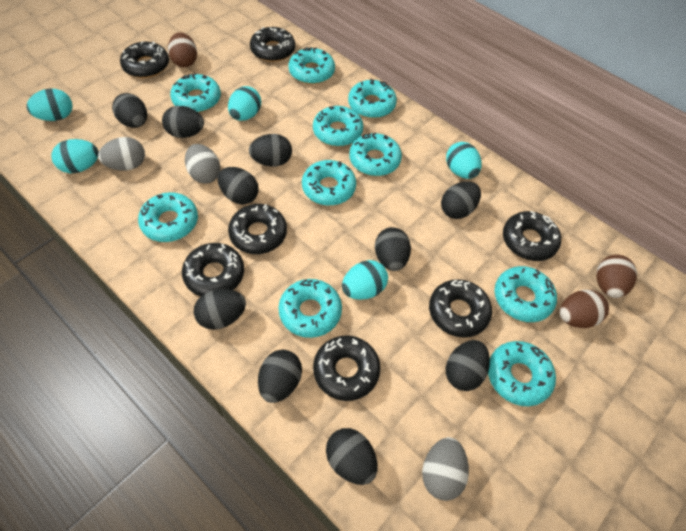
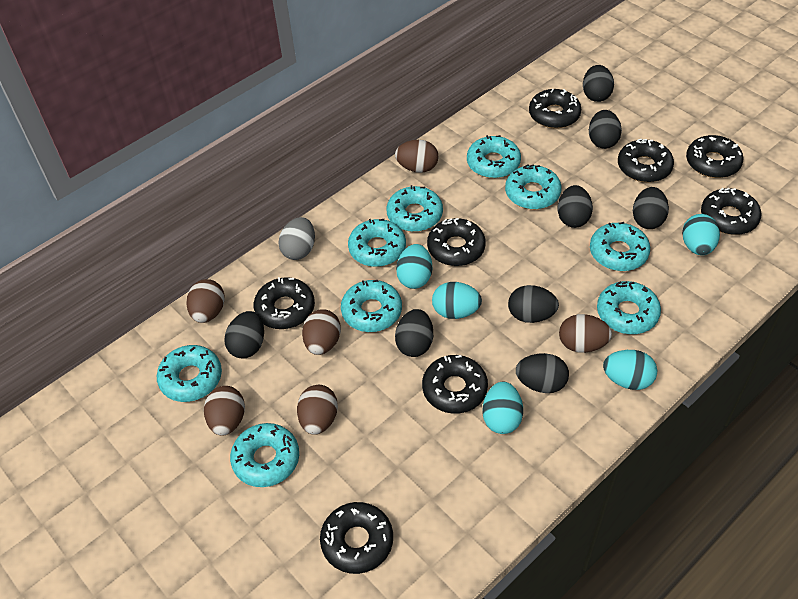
black donut: [120,41,169,78] [182,243,244,296] [228,204,287,254] [250,27,295,62] [313,335,381,401] [429,279,492,338] [503,211,561,261] = 7 -> [254,277,315,329] [320,502,393,574] [422,355,488,414] [427,218,486,266] [529,89,581,129] [618,139,674,182] [686,135,743,178] [701,188,761,235] = 8
black egg: [112,93,147,128] [162,106,204,138] [194,289,246,330] [218,167,259,204] [249,134,292,167] [258,350,302,403] [326,428,377,485] [375,227,411,271] [441,181,481,219] [446,340,490,391] = 10 -> [224,311,264,359] [395,309,433,357] [508,285,559,323] [516,353,569,393] [558,185,593,228] [583,65,614,102] [589,110,622,149] [633,187,669,229] = 8
brown egg: [168,32,197,67] [559,290,609,328] [596,255,637,298] = 3 -> [186,279,225,323] [204,386,245,436] [297,385,338,435] [302,309,341,355] [395,140,438,173] [559,314,612,353] = 6
grey egg: [98,137,145,171] [185,144,220,184] [422,437,469,501] = 3 -> [278,217,315,260] = 1
turquoise donut: [138,192,198,242] [170,73,221,113] [278,279,342,338] [289,47,335,84] [302,160,356,206] [313,106,363,146] [348,79,397,118] [349,133,402,176] [488,341,556,406] [494,266,557,322] = 10 -> [157,345,222,402] [230,423,299,487] [341,280,402,332] [348,219,406,267] [387,185,443,232] [467,135,521,178] [505,164,562,209] [590,222,650,271] [597,281,661,334] = 9

